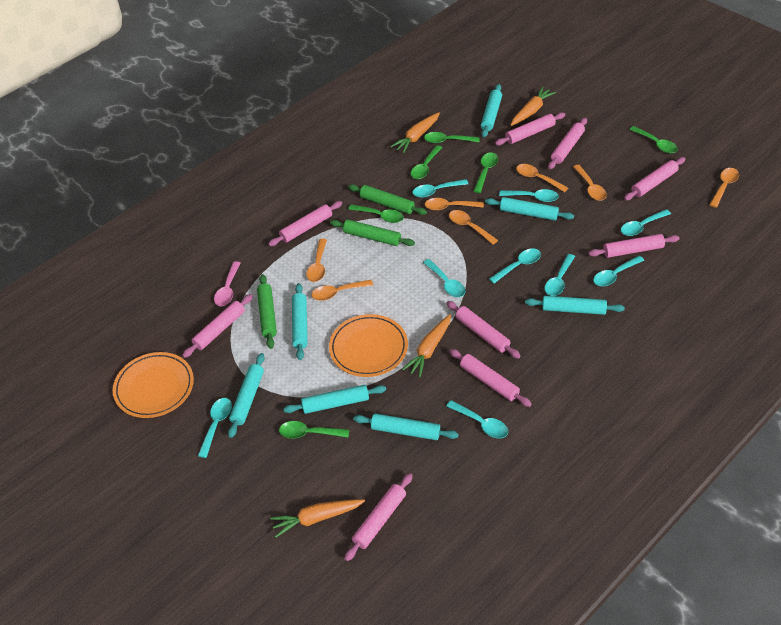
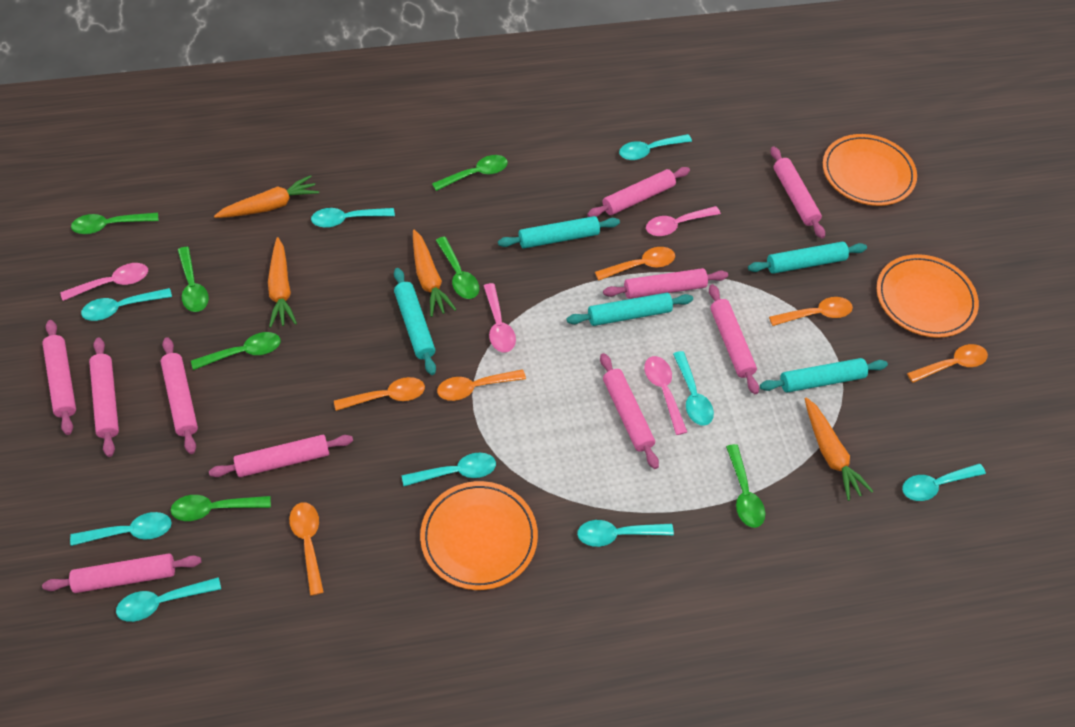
green rolling pin: [257,274,277,349] [330,220,415,246] [348,184,427,215] = 3 -> none = 0
green spoon: [279,421,349,439] [348,204,404,223] [411,145,442,179] [424,132,480,143] [474,152,498,193] [629,126,678,153] = 6 -> [71,213,159,234] [171,495,271,521] [178,247,209,312] [191,332,280,370] [432,155,508,191] [435,237,479,299] [726,444,765,528] = 7
orange plate: [113,352,194,418] [329,314,408,377] = 2 -> [420,481,538,590] [823,134,917,206] [877,254,979,338] = 3
orange spoon: [307,239,327,282] [312,280,373,301] [425,198,484,211] [449,210,498,245] [516,164,568,192] [573,165,607,201] [709,168,739,208] = 7 -> [289,502,324,596] [334,377,425,411] [437,369,526,401] [595,247,675,280] [769,297,853,326] [907,344,988,383] = 6
pink rolling pin: [182,294,253,358] [268,201,342,246] [344,473,413,561] [446,301,521,359] [449,349,532,407] [495,112,565,146] [548,118,587,169] [588,234,680,258] [624,157,685,201] = 9 -> [42,320,76,435] [42,554,202,593] [89,338,119,457] [160,337,198,454] [209,435,353,477] [587,167,690,217] [600,353,659,469] [603,268,728,299] [709,284,759,394] [771,146,825,239] = 10
pink spoon: [214,261,241,306] = 1 -> [60,263,148,301] [484,283,516,352] [644,356,687,435] [646,206,721,236] = 4
turquoise rolling pin: [228,353,265,438] [283,385,386,414] [292,283,308,360] [353,413,459,440] [481,84,502,137] [485,197,574,221] [525,296,625,315] = 7 -> [394,268,436,375] [498,216,620,248] [567,293,693,326] [748,242,867,274] [760,358,888,393] = 5

